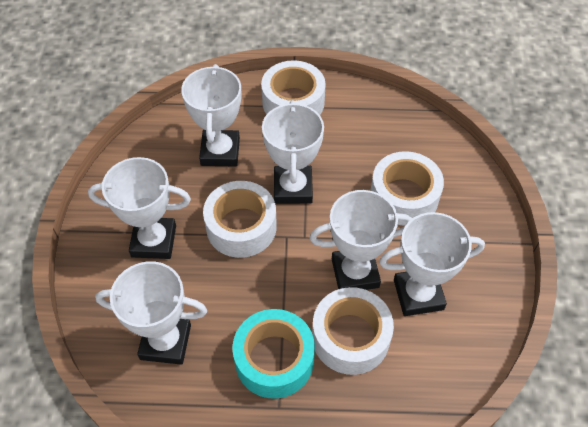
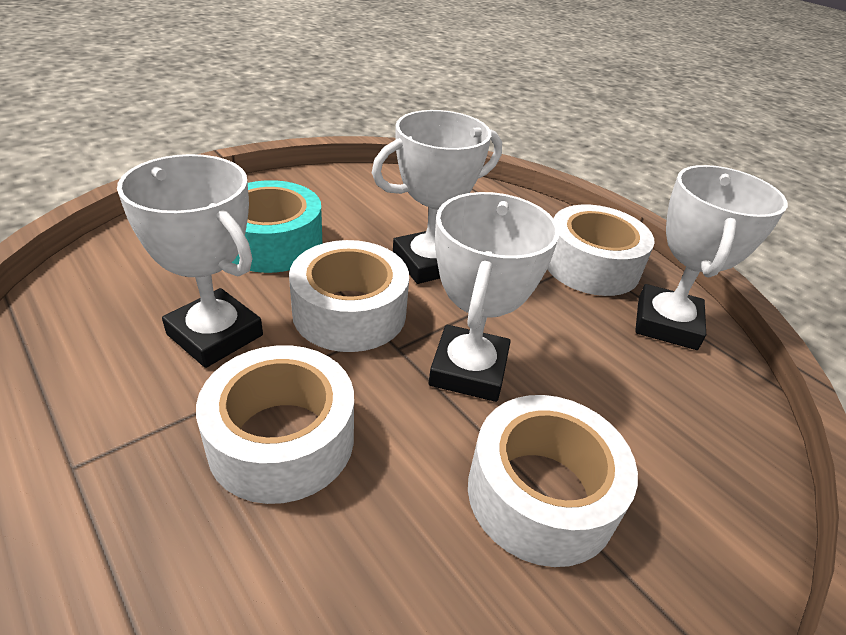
white trophy: [88,157,191,259] [95,261,207,365] [181,64,242,166] [262,100,324,204] [310,190,412,290] [379,212,485,316] = 6 -> [117,154,263,368] [372,110,502,284] [429,192,560,402] [635,165,788,350] = 4

